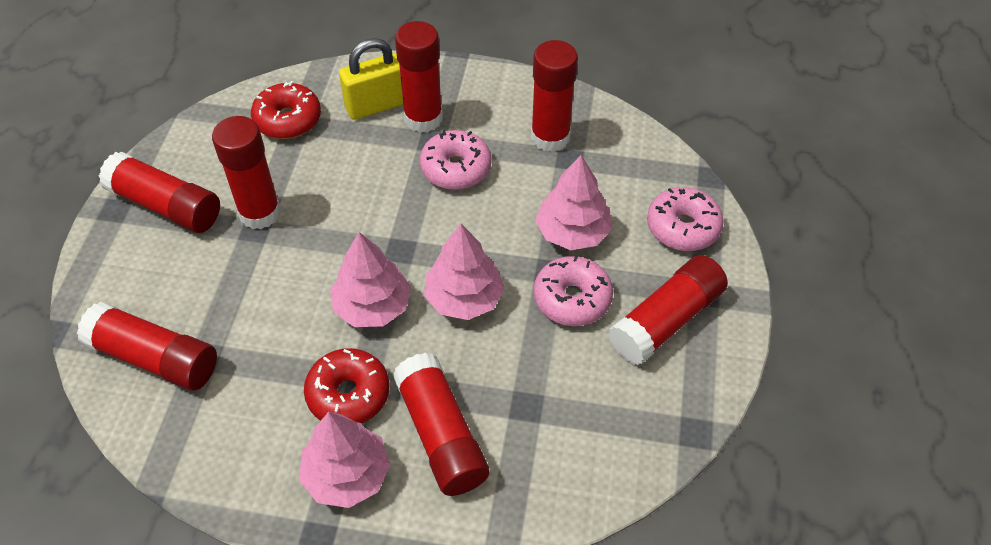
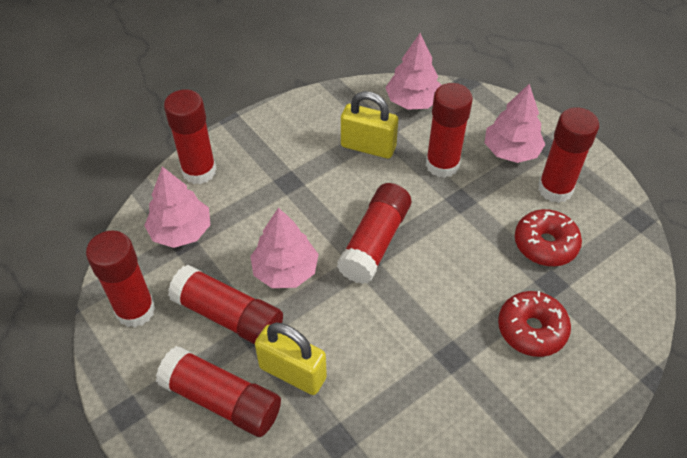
pink donut: [420,130,491,190] [533,255,613,326] [647,187,724,251] = 3 -> none = 0
yellow padlock: [339,38,404,120] = 1 -> [255,322,327,395] [341,91,398,159] = 2

